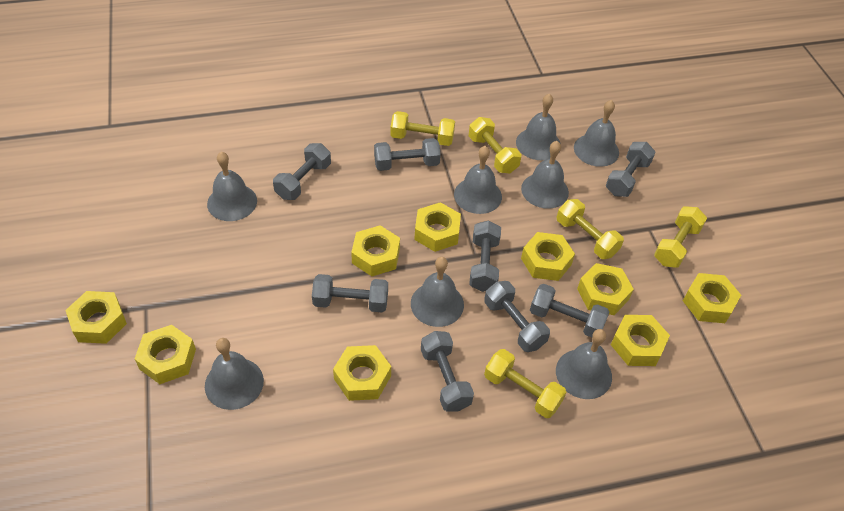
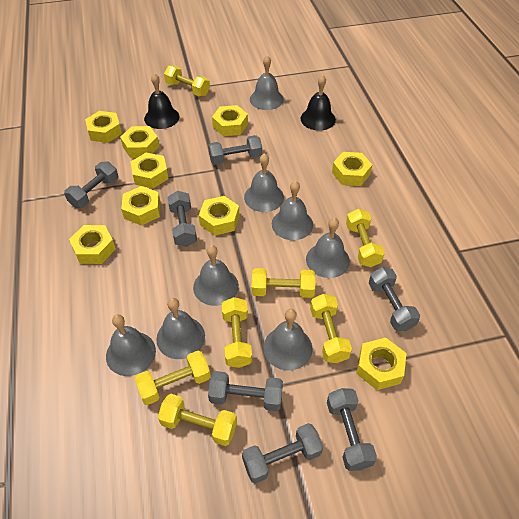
black bell: none = 0 -> [144,73,179,129] [300,75,336,131] = 2
grey dumbbell: [273,143,331,200] [312,274,388,312] [374,138,441,171] [421,331,474,411] [469,220,501,292] [484,281,550,352] [530,284,609,337] [606,142,655,197] = 8 -> [64,161,118,208] [168,191,197,247] [208,135,262,165] [208,371,283,411] [242,423,323,484] [327,388,377,471] [369,267,420,331] = 7
yellow dumbbell: [390,111,455,146] [469,117,521,173] [484,349,566,418] [556,199,624,259] [654,206,707,268] = 5 -> [135,351,211,405] [158,394,237,446] [164,65,210,96] [222,297,252,368] [252,268,316,298] [310,294,352,363] [346,209,385,267] = 7

